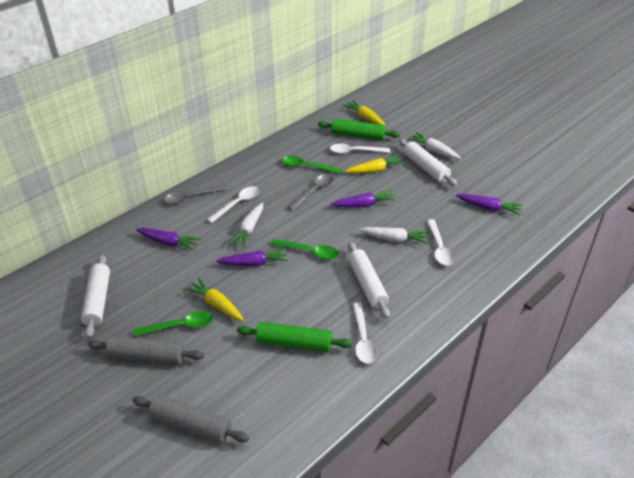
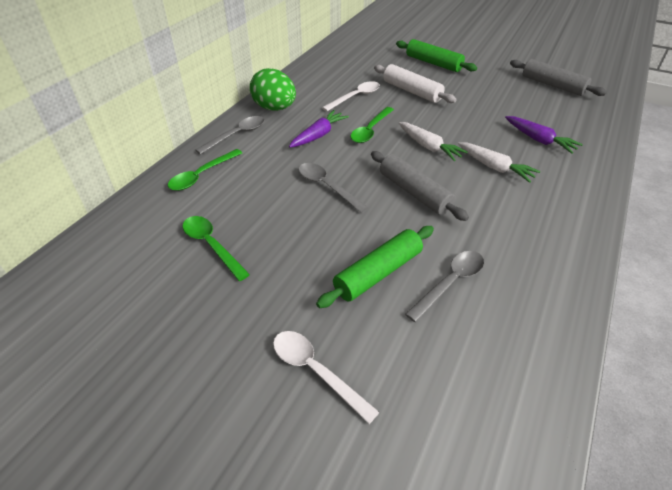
green egg: none = 0 -> [250,68,296,111] = 1
grey spoon: [164,184,229,204] [287,174,334,210] = 2 -> [195,116,265,154] [299,163,368,213] [405,251,484,322] = 3
purple carrot: [136,228,201,250] [216,248,288,266] [330,190,396,207] [456,194,523,215] = 4 -> [289,110,349,147] [505,116,583,154] = 2
white carrot: [228,202,263,248] [359,227,429,244] [408,132,461,159] = 3 -> [399,122,468,161] [458,142,540,183] = 2
white rolling pin: [81,255,110,338] [348,242,390,319] [399,139,457,186] = 3 -> [374,64,457,103] = 1
white spoon: [207,186,260,223] [330,144,390,154] [353,302,377,364] [427,219,454,266] = 4 -> [273,331,380,424] [322,81,380,111] = 2
yellow carrot: [185,278,244,321] [343,101,386,126] [345,154,405,173] = 3 -> none = 0

